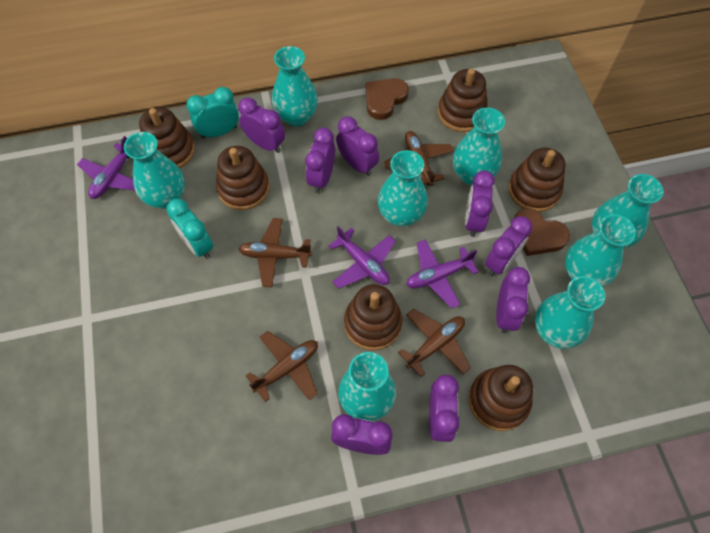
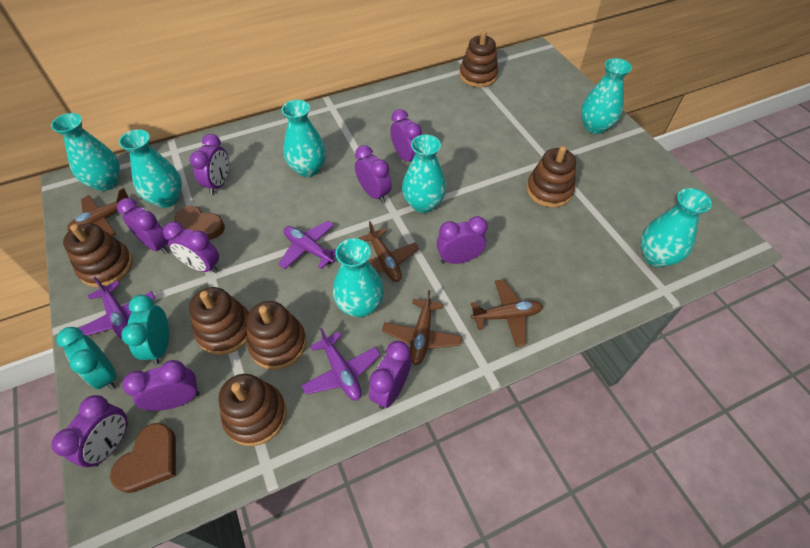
purple clock: [238,97,285,153] [305,128,335,193] [331,414,393,455] [336,116,379,176] [429,374,460,442] [465,171,495,237] [485,216,532,277] [496,267,530,334] = 8 -> [51,395,128,467] [117,198,169,254] [122,360,200,411] [163,222,219,273] [190,134,229,195] [355,145,392,203] [369,341,412,409] [390,109,422,162] [437,216,488,264] = 9
turquoise vase: [124,132,185,209] [272,46,318,126] [338,352,396,421] [378,150,428,227] [453,108,505,185] [535,276,605,349] [565,214,636,287] [592,174,663,249] = 8 -> [51,113,120,191] [119,129,182,208] [282,100,326,177] [333,238,384,317] [402,135,446,213] [581,58,632,134] [641,188,712,267] = 7

